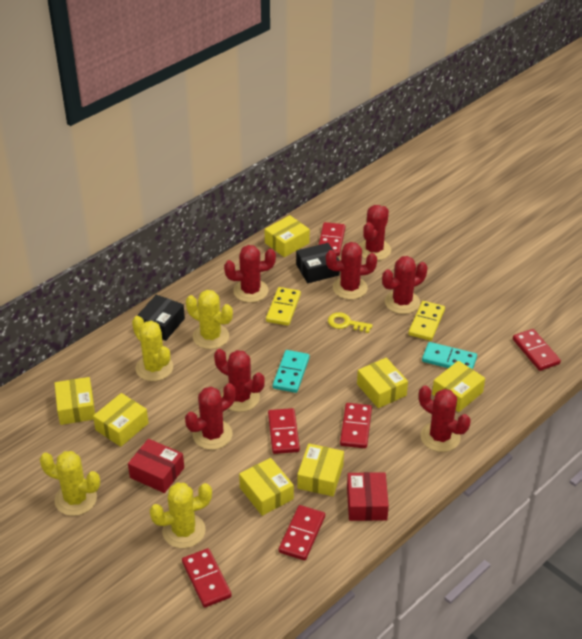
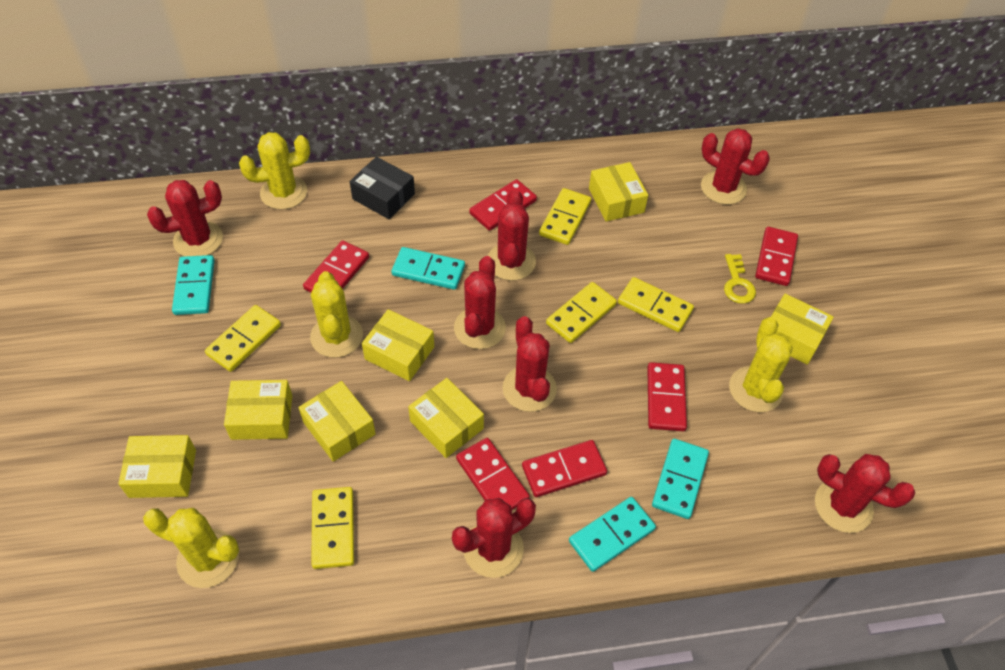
black box: [137,295,185,341] [296,243,340,283] = 2 -> [350,157,415,219] = 1
red box: [128,439,184,493] [347,472,389,521] = 2 -> none = 0
turquoise domino: [273,350,310,393] [422,342,477,369] = 2 -> [172,255,215,315] [391,247,465,290] [569,497,656,572] [652,439,709,519] = 4
yellow domino: [266,287,301,326] [408,301,445,341] = 2 -> [205,305,281,372] [311,487,354,569] [539,188,591,245] [546,282,617,343] [618,277,694,332] = 5

